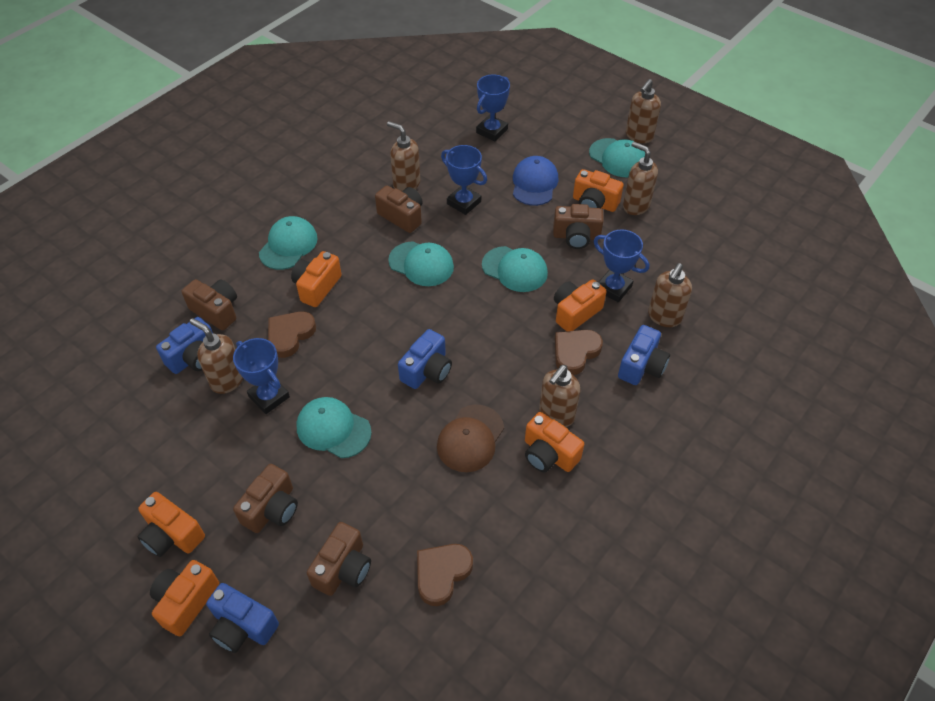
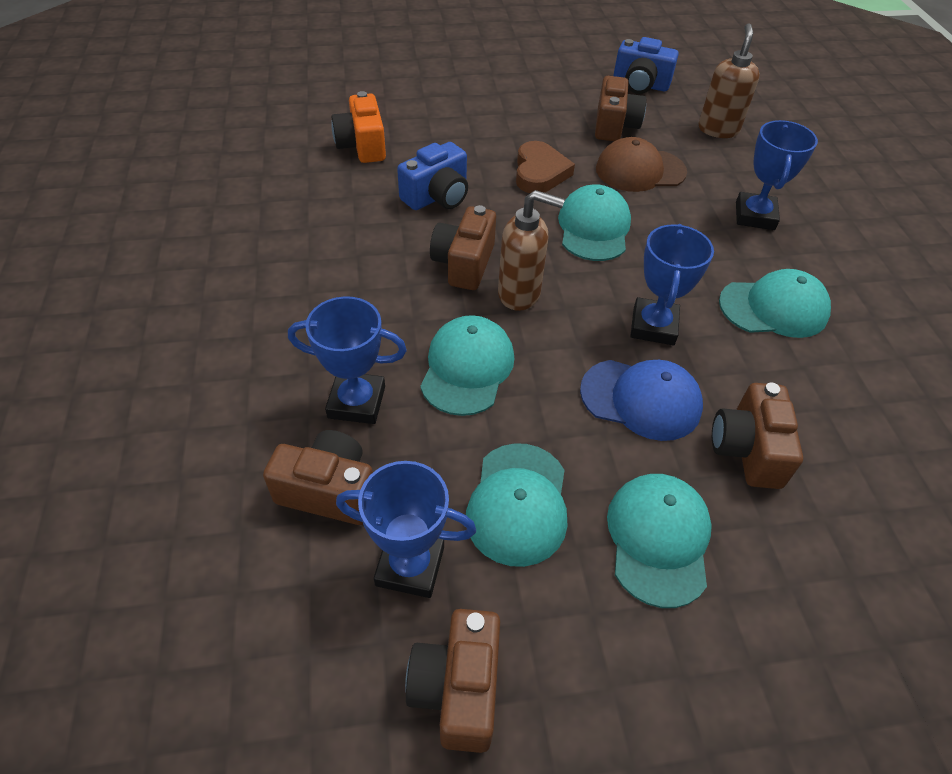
blue camera: [156,317,213,374] [206,583,279,653] [398,329,452,389] [618,325,670,385] = 4 -> [397,142,468,210] [613,37,679,94] = 2
brown heart: [268,311,316,358] [417,544,473,606] [555,330,603,375] = 3 -> [516,141,575,193] = 1
brown soap dispenser: [190,318,243,394] [387,121,420,191] [539,365,581,427] [623,142,658,215] [626,79,661,143] [648,263,692,327] = 6 -> [498,190,565,311] [698,24,760,138] = 2
orange camera: [137,492,205,557] [150,560,219,636] [291,251,342,307] [525,412,584,472] [554,280,607,331] [573,169,624,212] = 6 -> [331,91,386,163] = 1

